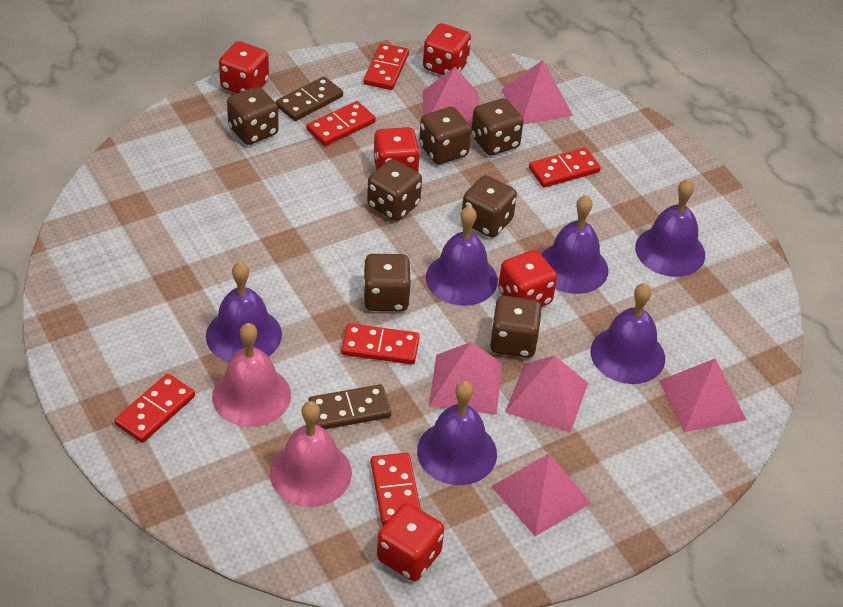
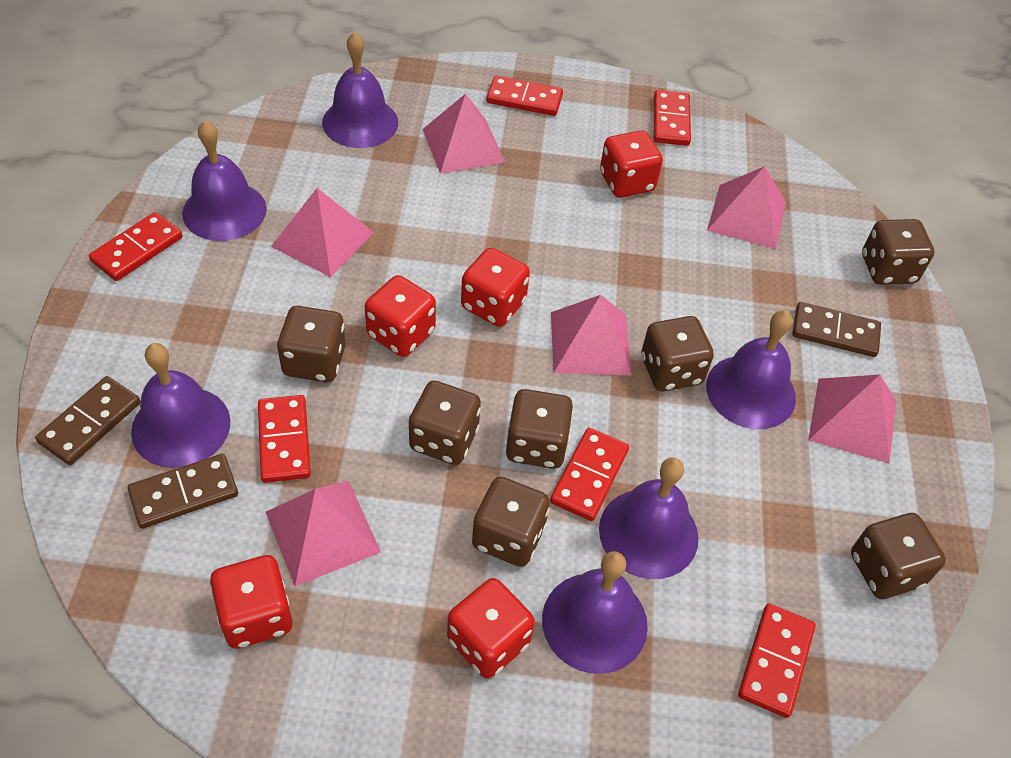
brown domino: [276,76,343,121] [308,384,391,429] = 2 -> [35,376,141,465] [128,454,238,529] [792,302,881,357] = 3
pink bell: [212,323,291,427] [270,401,352,507] = 2 -> none = 0

